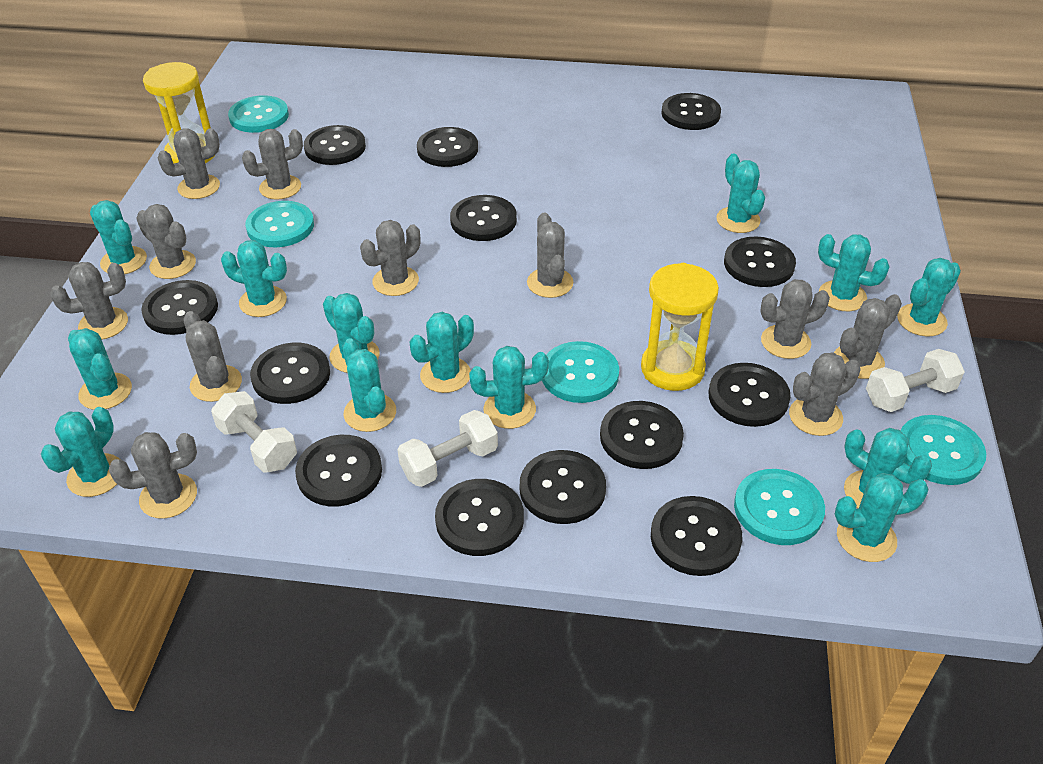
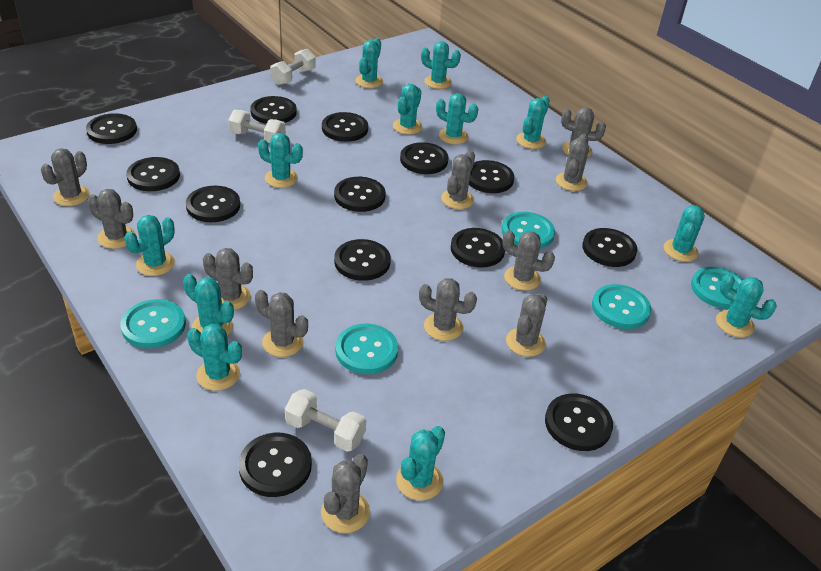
turquoise cactus: [41,407,120,497] [68,328,132,410] [90,200,147,274] [221,240,287,317] [323,293,380,373] [343,338,396,432] [410,312,474,393] [469,346,549,429] [716,154,765,233] [818,234,890,311] [835,473,929,562] [844,428,932,509] [897,258,961,337] = 13 -> [125,215,175,276] [183,274,234,336] [187,324,242,391] [258,133,303,188] [355,38,383,88] [393,84,423,135] [396,426,445,501] [421,41,461,89] [436,93,478,144] [516,96,550,149] [663,205,705,262] [716,273,777,337] = 12
yellow hourglass: [143,62,213,164] [641,263,719,391] = 2 -> none = 0

